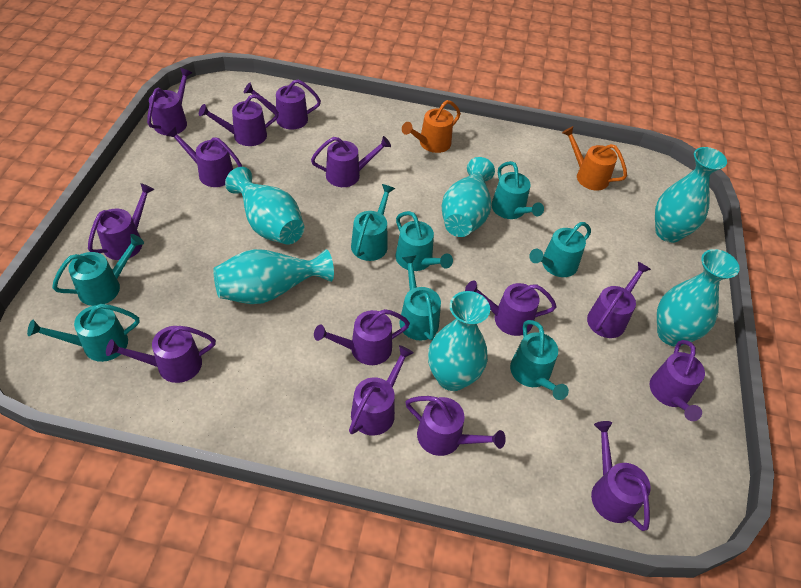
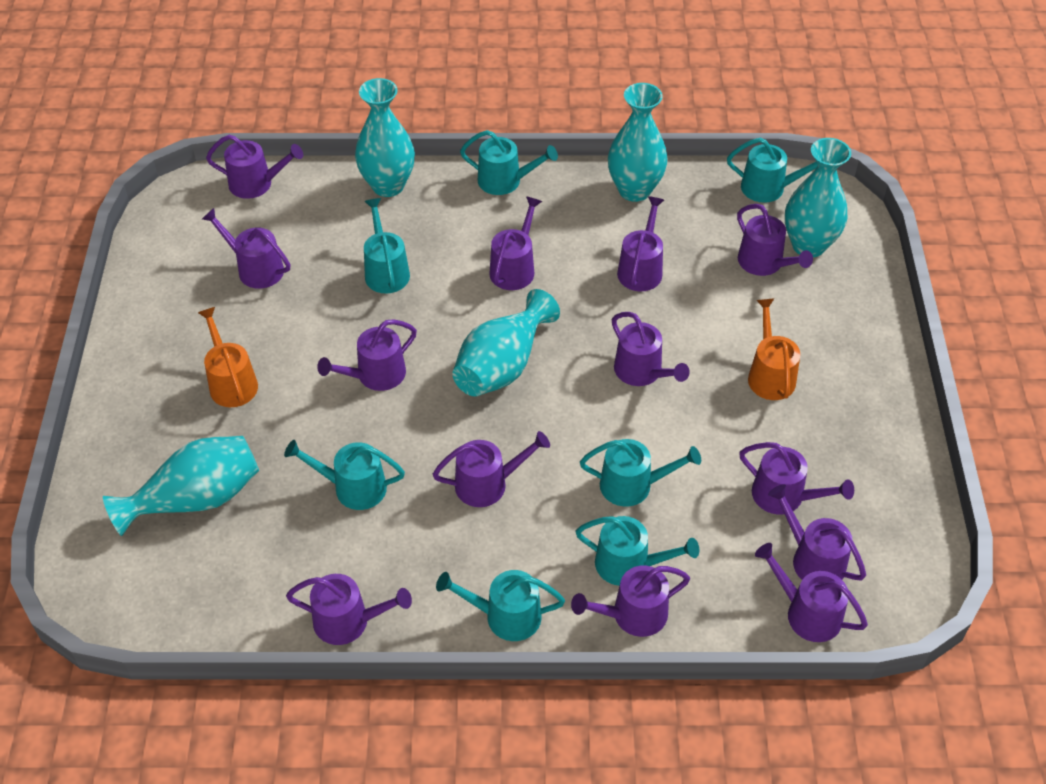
purple watering can: [88,183,155,260] [106,326,216,383] [147,68,192,135] [167,126,242,187] [199,94,279,146] [244,80,321,130] [311,136,391,187] [314,309,410,365] [349,345,413,436] [405,396,506,456] [465,280,557,336] [587,262,651,338] [591,421,651,531] [649,340,705,421] = 14 -> [202,208,290,289] [206,135,303,199] [286,574,412,645] [317,319,417,391] [433,431,550,507] [489,196,542,290] [571,565,690,637] [612,312,690,386] [617,196,664,291] [737,204,813,276] [739,442,854,514] [755,543,868,642] [768,484,866,580] = 13
turquoise vase: [213,249,334,304] [225,167,305,245] [428,291,490,391] [442,157,495,237] [655,147,727,243] [657,249,740,347] = 6 -> [103,436,259,536] [355,78,415,197] [453,289,560,396] [608,83,667,202] [785,138,851,257] = 5
turquoise watering can: [27,304,140,362] [52,234,144,306] [351,184,395,261] [396,211,453,271] [399,255,441,341] [491,161,544,219] [510,320,569,400] [529,222,591,277] = 8 -> [284,440,405,510] [364,198,410,294] [436,570,565,641] [460,130,558,195] [575,516,699,586] [580,439,701,507] [727,138,818,203] = 7

